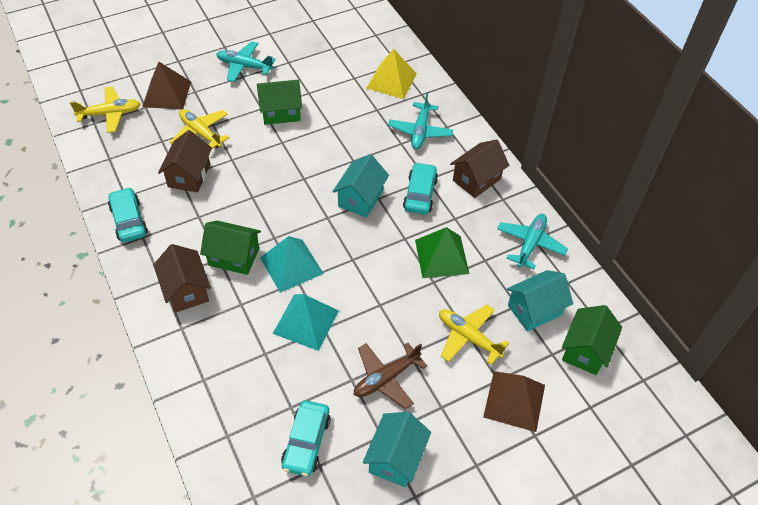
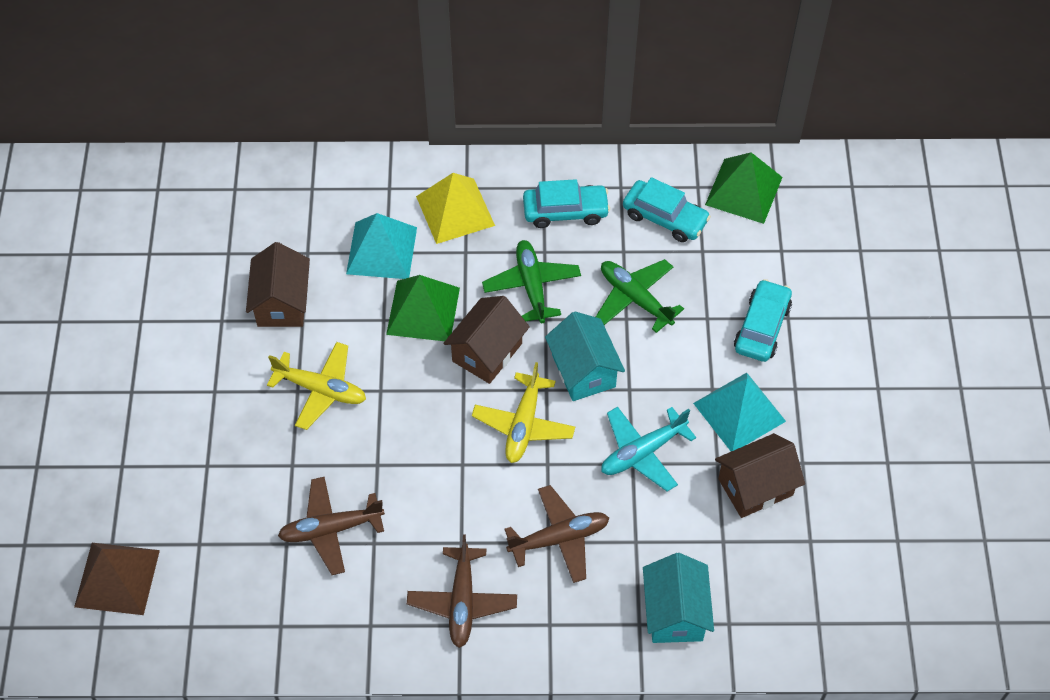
brown plane: [354,343,427,410] = 1 -> [278,477,385,575] [407,534,517,648] [504,485,609,583] = 3
brown pyramid: [142,62,191,110] [483,371,545,432] = 2 -> [74,543,160,615] = 1
green house: [200,221,261,275] [257,80,302,125] [562,305,622,375] = 3 -> none = 0
green plane: none = 0 -> [482,240,581,323] [596,259,684,333] = 2
green pyramid: [415,227,469,278] = 1 -> [386,275,460,341] [705,152,782,224] = 2
turquoise house: [332,154,389,218] [363,412,431,487] [507,270,573,332] = 3 -> [545,312,625,401] [643,553,714,643] = 2
turquoise plane: [216,41,276,82] [388,92,453,149] [497,214,568,269] = 3 -> [601,407,696,492] = 1
yellow plane: [70,86,141,133] [170,109,230,149] [439,305,510,365] = 3 -> [267,342,366,430] [472,362,575,463] = 2

